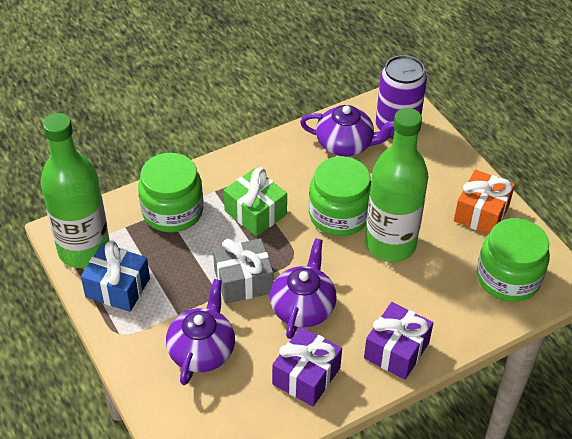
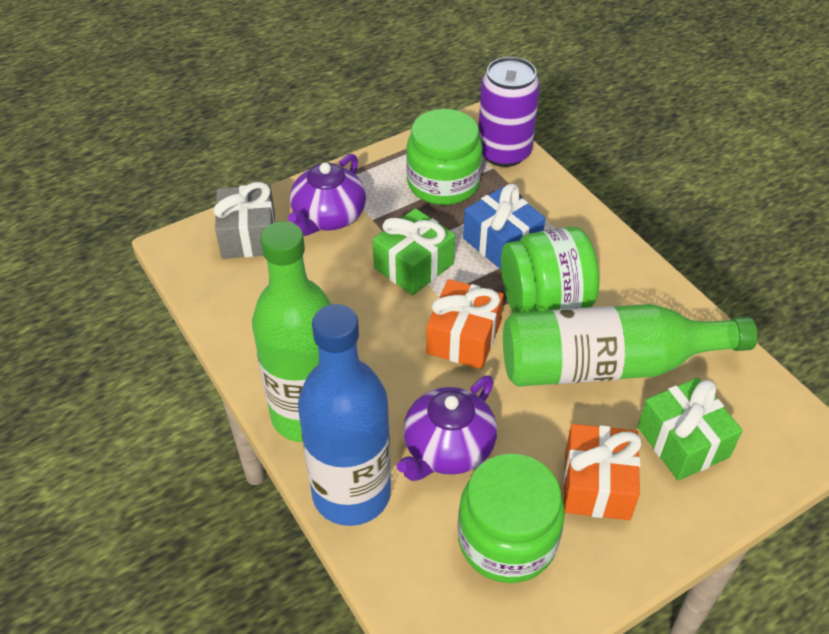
blue bottle: none = 0 -> [298,304,391,526] = 1
green gift: [224,167,287,237] = 1 -> [373,208,455,295] [638,378,743,481] = 2
orange gift: [454,170,515,235] = 1 -> [426,279,504,369] [563,424,642,520] = 2
purple gift: [272,327,342,406] [364,302,433,380] = 2 -> none = 0
purple teapot: [166,279,235,385] [270,238,337,339] [300,105,394,157] = 3 -> [288,154,366,236] [397,375,497,481] = 2

